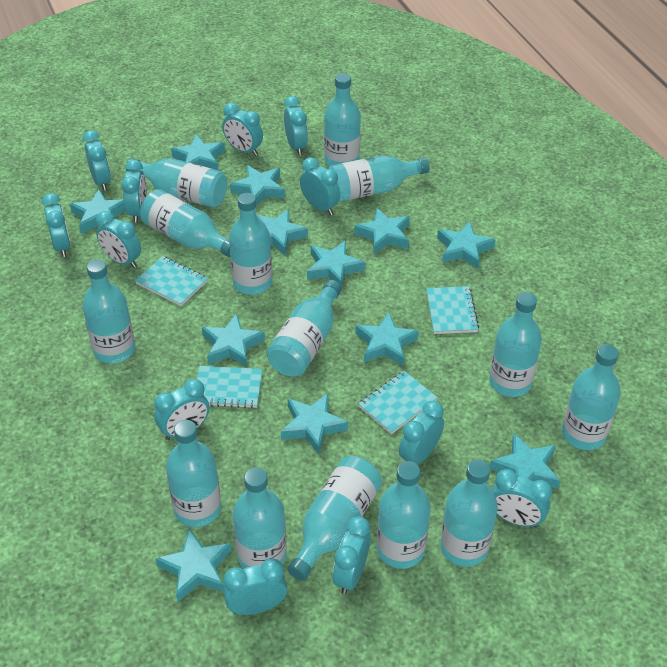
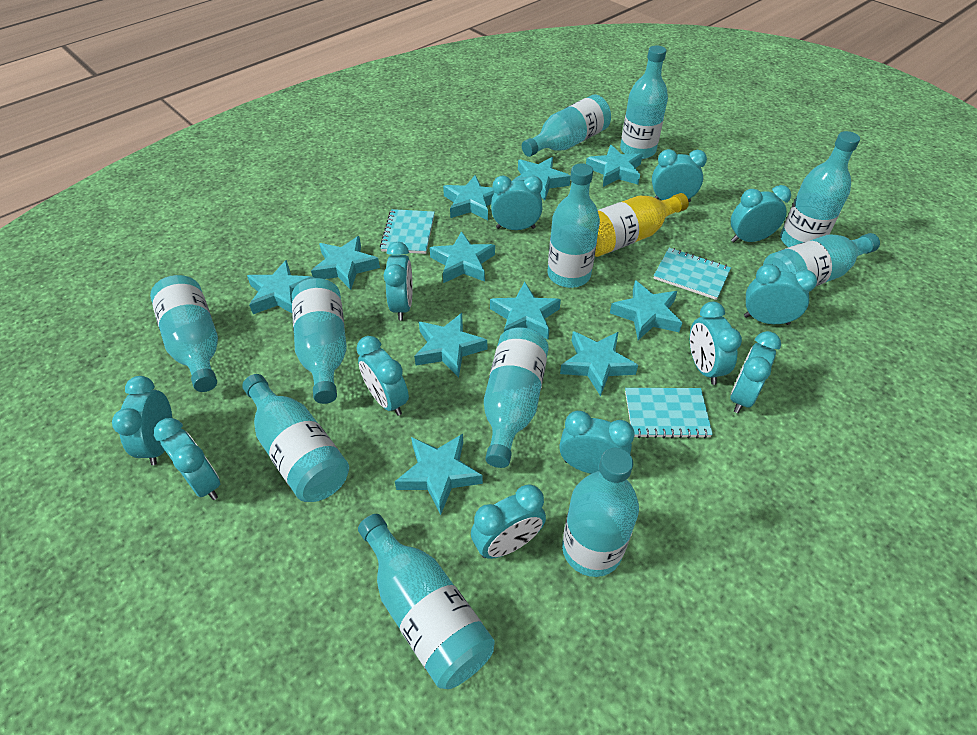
turquoise bottle: [82,259,135,364] [126,158,227,208] [140,189,230,257] [166,420,221,527] [229,193,272,295] [233,467,287,569] [267,280,342,376] [288,456,382,581] [324,73,361,167] [328,155,430,202] [377,461,431,569] [440,459,498,567] [489,292,542,397] [562,344,621,450] = 14 -> [150,275,218,392] [242,374,349,502] [292,278,347,404] [358,514,495,689] [484,327,549,468] [522,94,611,157] [548,163,600,288] [562,448,639,577] [620,45,668,159] [763,233,880,287] [780,131,860,247] = 11
turquoise notebook: [135,256,208,306] [197,366,262,408] [358,371,438,434] [426,286,479,334] = 4 -> [380,209,435,254] [625,388,713,438] [653,248,731,300] = 3
turquoise star: [70,189,125,234] [155,528,231,602] [171,135,225,170] [202,313,265,368] [230,165,285,206] [256,209,308,256] [281,393,348,454] [307,240,365,287] [354,208,410,254] [355,312,419,366] [437,222,496,269] [490,434,560,489] = 12 -> [247,260,315,314] [311,236,380,290] [395,434,483,515] [414,313,487,377] [430,231,495,283] [443,175,494,220] [490,282,561,339] [513,157,571,201] [560,331,638,396] [586,145,643,187] [610,280,682,340] = 11
yellow bottle: none = 0 -> [595,193,689,257] = 1

